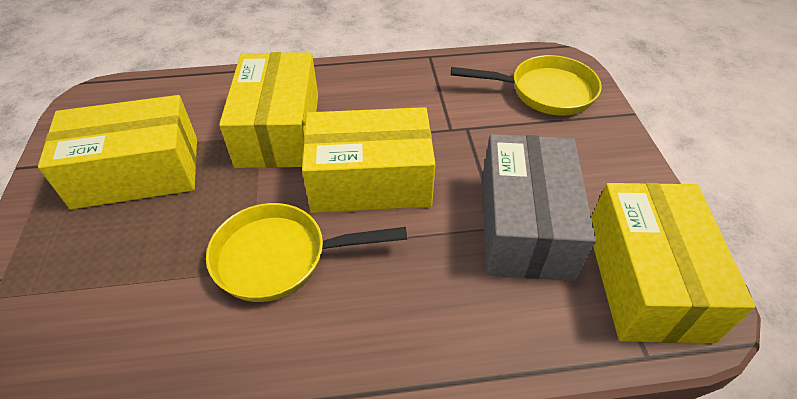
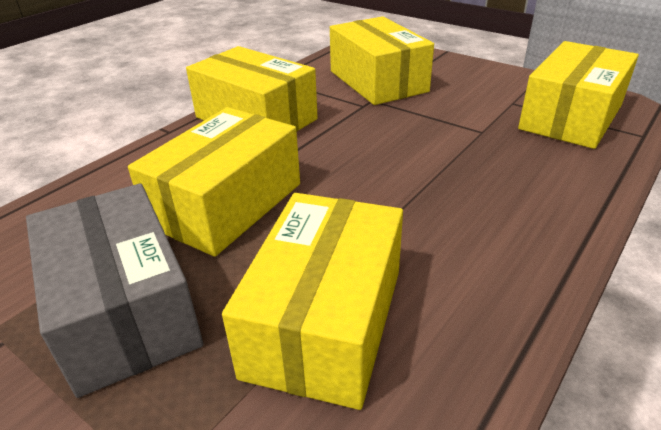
yellow box: [38,95,197,210] [219,52,318,168] [302,107,435,213] [591,183,755,343] = 4 -> [128,107,300,257] [186,46,318,132] [222,193,403,410] [330,16,434,105] [518,41,639,149] = 5
yellow pan: [206,203,407,302] [451,55,602,115] = 2 -> none = 0

